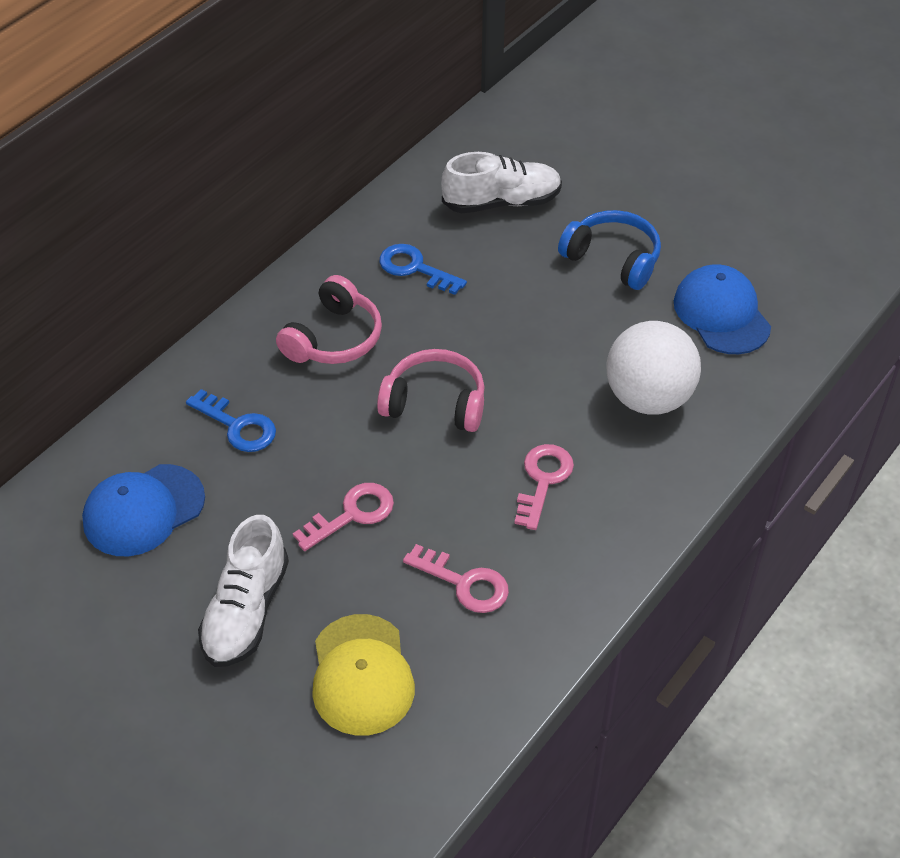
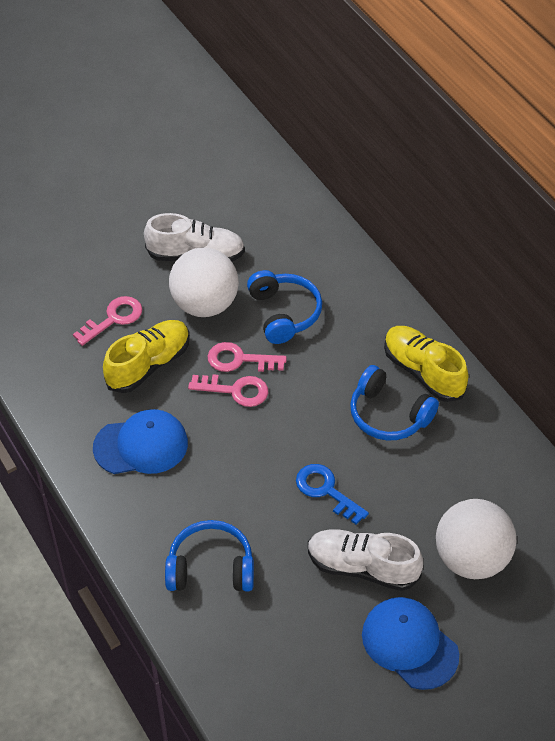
blue headphones: [558,210,661,290] = 1 -> [165,520,254,591] [247,270,322,344] [350,365,439,440] = 3
blue key: [186,389,276,452] [379,244,467,295] = 2 -> [296,464,369,525] = 1
pink headphones: [276,275,382,364] [377,349,485,432] = 2 -> none = 0
white ball: [606,321,701,415] = 1 -> [169,247,239,317] [436,499,516,579] = 2
yellow cap: [312,614,415,736] = 1 -> none = 0
yellow shoe: none = 0 -> [103,320,190,393] [384,326,468,402] = 2

